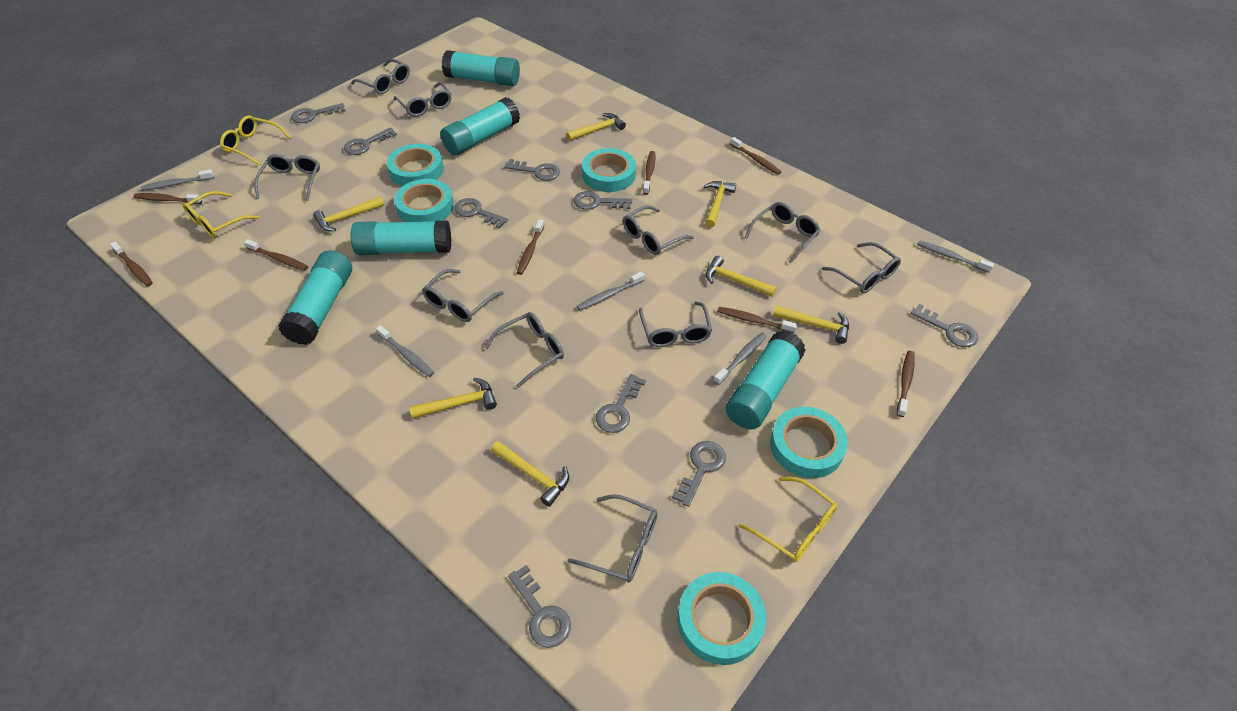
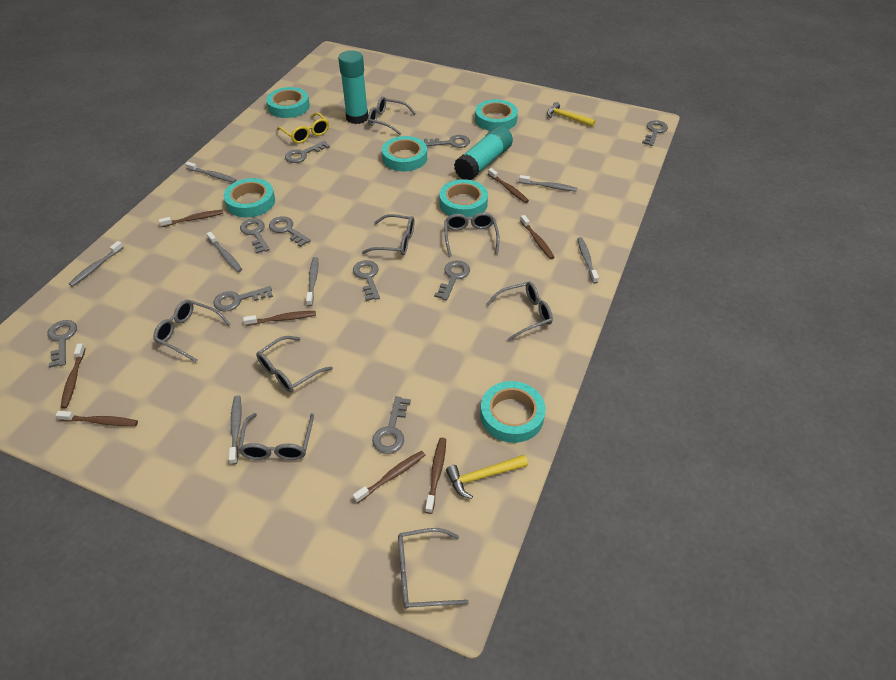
grey glasses: [255,154,320,201] [351,59,410,94] [394,82,451,117] [422,269,504,322] [484,312,564,388] [567,494,658,582] [623,205,694,255] [639,301,712,347] [745,202,820,264] [822,242,901,293] = 10 -> [153,300,231,362] [238,413,314,460] [256,336,333,393] [362,214,414,256] [368,97,416,135] [398,528,469,609] [444,212,499,257] [487,282,553,341] = 8
grey key: [291,103,345,123] [344,128,397,155] [454,198,508,229] [505,159,560,181] [508,565,571,648] [574,191,632,210] [596,374,646,433] [672,441,726,507] [911,304,978,347] = 9 -> [47,320,77,368] [214,286,273,312] [240,219,269,254] [269,216,311,247] [285,141,330,163] [353,260,380,301] [372,396,411,454] [424,135,470,148] [434,261,470,301] [642,120,668,146] = 10
grey toothbrush: [141,170,214,191] [376,325,434,377] [577,272,645,310] [714,332,767,385] [917,240,994,273] = 5 -> [69,241,124,287] [185,162,237,183] [207,232,242,272] [229,396,241,465] [306,257,319,306] [519,175,577,192] [577,237,599,284] = 7
turquoise glue stick: [278,250,352,345] [350,221,451,255] [440,97,520,155] [442,50,520,86] [726,330,806,429] = 5 -> [338,50,368,124] [454,126,513,180] = 2
turquoise tape: [387,144,444,186] [394,179,454,222] [582,148,636,192] [678,572,766,665] [770,407,848,478] = 5 -> [224,178,275,217] [266,87,310,118] [382,136,427,171] [439,179,488,217] [475,99,518,131] [480,381,546,443] = 6
yellow glasses: [183,191,260,238] [220,115,291,166] [739,477,837,562] = 3 -> [277,112,329,143] = 1
yellow hammer: [313,197,384,231] [409,377,497,419] [491,441,569,507] [566,113,626,141] [704,181,736,228] [706,256,777,297] [773,306,849,344] = 7 -> [446,455,528,499] [547,102,595,127] = 2

